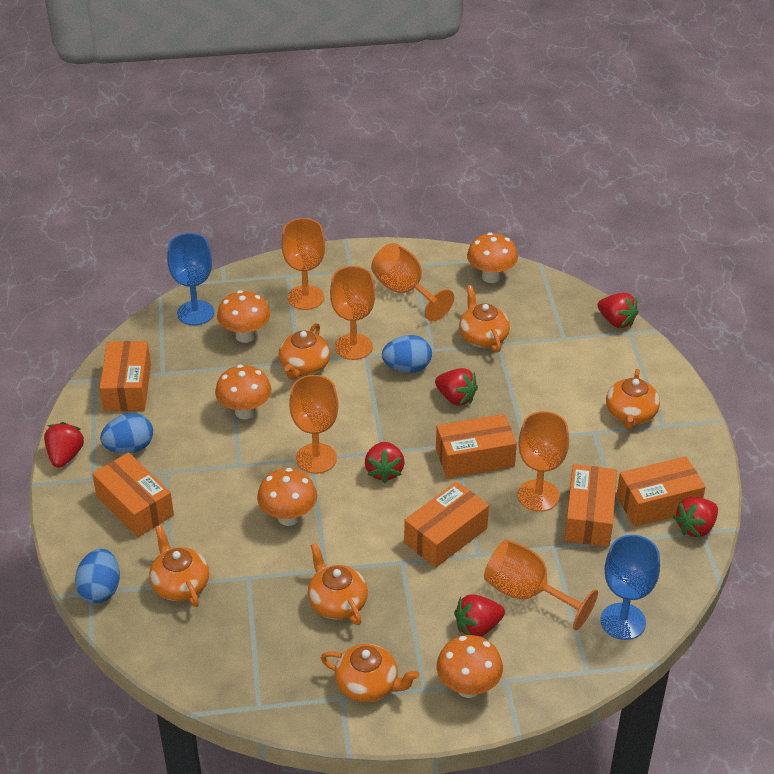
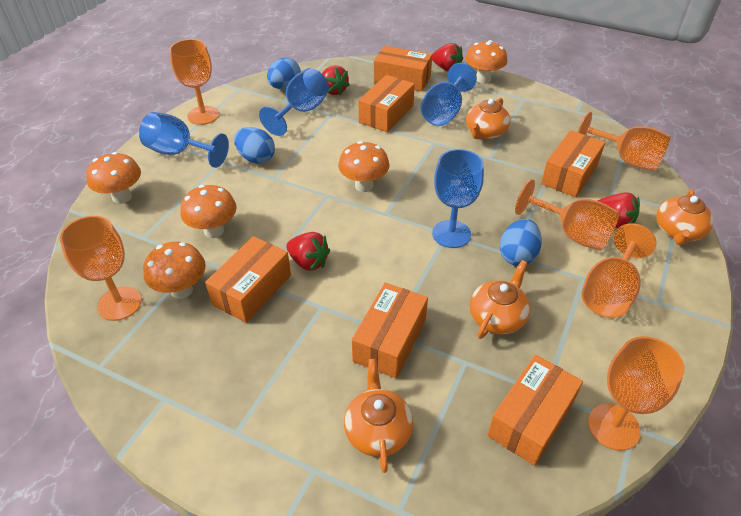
blue goblet: [167,233,214,326] [600,535,660,640] = 2 -> [139,112,229,168] [259,68,329,136] [420,63,477,126] [432,149,484,248] = 4
orange teapot: [149,525,209,607] [278,323,330,380] [307,543,368,625] [321,644,419,702] [459,285,510,352] [606,369,660,430] = 6 -> [344,359,413,473] [466,98,511,139] [470,260,530,339] [656,189,713,245] = 4
red strawberry: [44,422,84,468] [365,442,405,483] [435,368,478,406] [454,594,505,637] [597,293,639,328] [673,497,718,538] = 6 -> [286,232,330,271] [322,65,350,96] [432,43,463,71] [598,192,640,228] = 4

